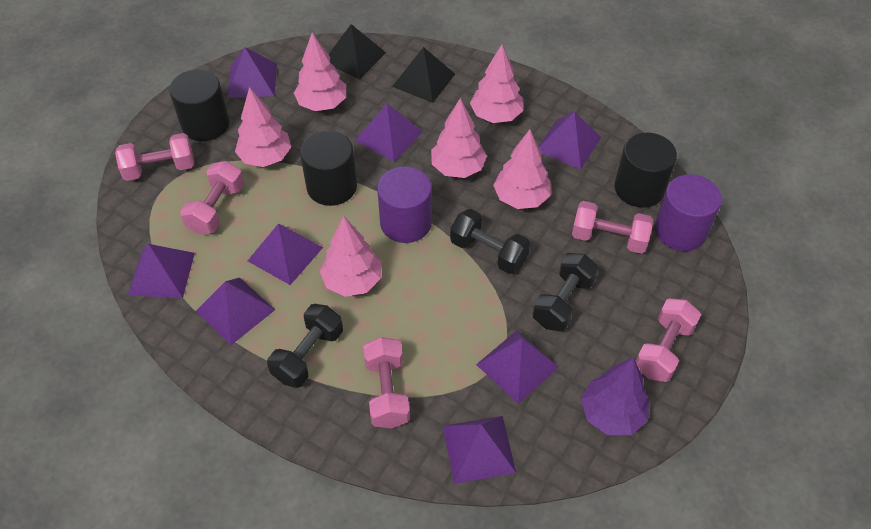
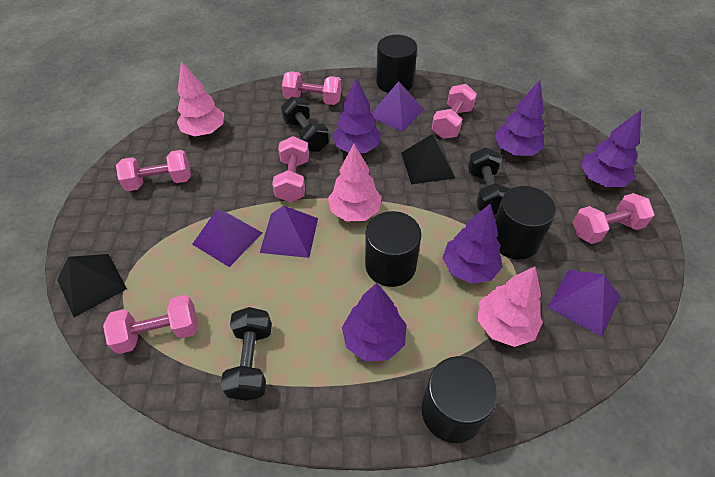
black cylinder: [169,69,230,141] [300,131,357,206] [615,133,677,208] = 3 -> [365,211,422,287] [376,35,417,93] [422,356,498,443] [495,186,556,260] = 4
pink dumbbell: [115,133,194,181] [180,161,244,235] [363,337,410,429] [572,201,653,254] [636,298,701,382] = 5 -> [103,295,198,354] [116,150,191,191] [272,136,309,202] [282,71,342,105] [432,84,477,139] [573,193,654,244] = 6
pink tree: [235,87,291,167] [294,33,346,111] [320,216,381,297] [431,98,487,178] [470,45,523,123] [493,129,551,209] = 6 -> [177,61,224,136] [328,144,382,221] [478,267,543,347] = 3
purple cylinder: [377,166,432,243] [655,174,722,251] = 2 -> none = 0
purple pyramid: [128,244,195,298] [196,278,275,345] [227,47,277,98] [248,224,323,285] [355,104,423,162] [443,416,516,484] [476,330,559,404] [539,111,601,170] = 8 -> [192,209,262,267] [260,206,318,258] [371,81,424,132] [548,270,621,337] = 4
purple tree: [581,357,649,435] = 1 -> [333,78,381,153] [342,283,407,361] [443,204,503,284] [495,80,545,156] [581,110,641,187] = 5

